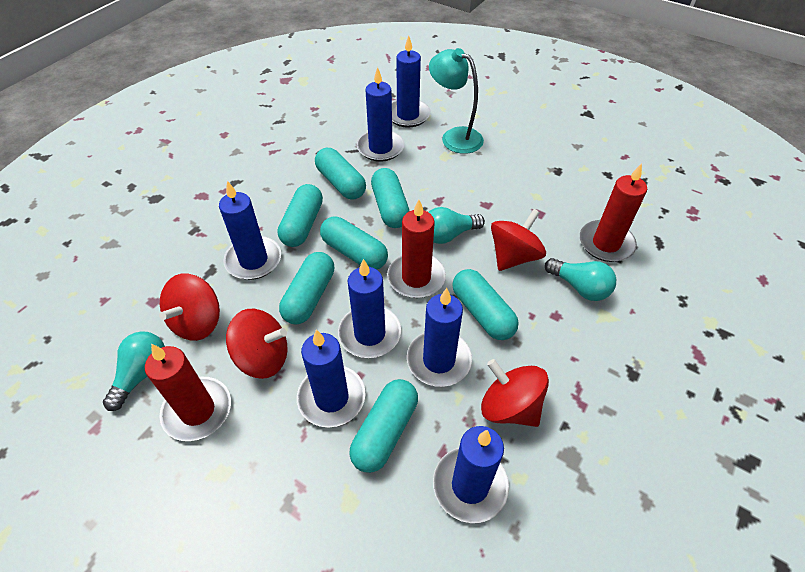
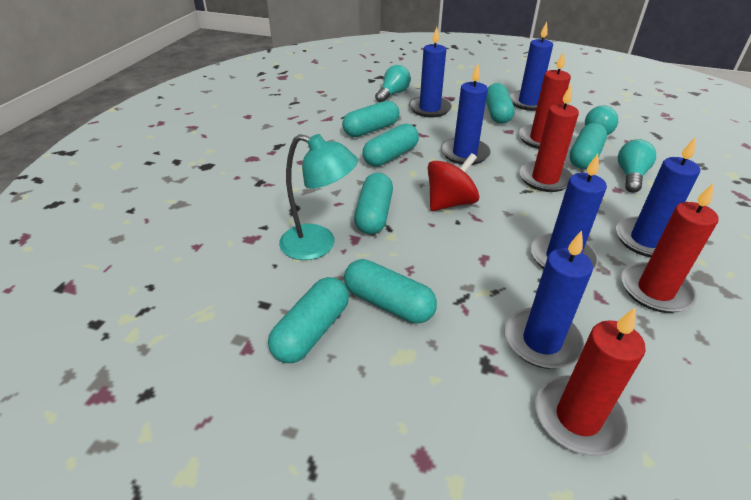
blue candle: [219,181,281,280] [297,329,366,428] [338,259,401,358] [357,67,404,162] [392,36,431,128] [407,288,472,387] [433,426,509,523] = 7 -> [409,27,452,118] [441,63,491,165] [505,231,593,369] [509,22,553,111] [531,154,607,270] [616,137,700,257] = 6
red candle: [145,344,231,441] [387,200,446,298] [580,163,647,262] = 3 -> [519,52,571,149] [519,85,579,192] [535,308,646,456] [621,183,719,313] = 4
red spinning top: [159,273,220,341] [226,309,287,379] [481,359,549,427] [491,209,546,271] = 4 -> [428,153,480,211] = 1

